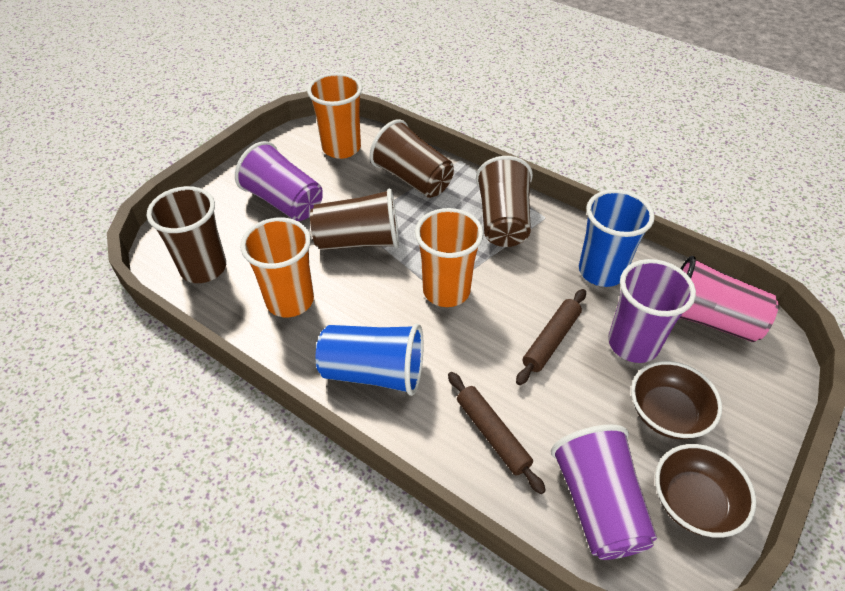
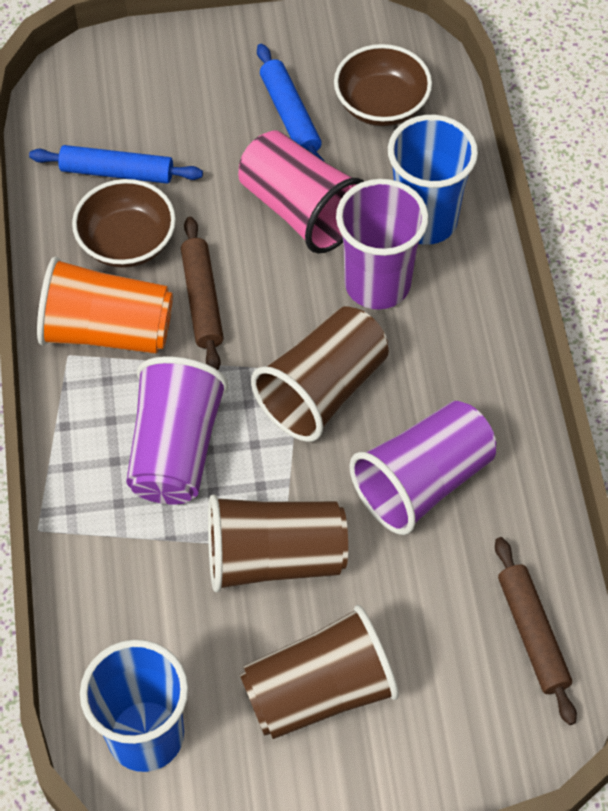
blue rolling pin: none = 0 -> [29,145,203,184] [257,44,325,162] = 2
brown cup: [147,186,226,283] [310,188,399,250] [370,119,454,198] [476,156,533,247] = 4 -> [208,494,348,592] [240,605,399,739] [251,306,389,442] = 3
orange cup: [240,217,314,317] [307,73,362,159] [415,208,484,307] = 3 -> [37,256,173,354] = 1

